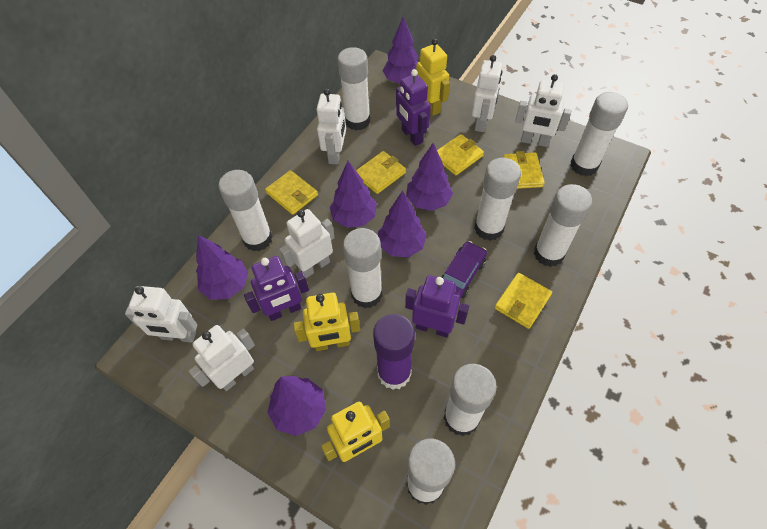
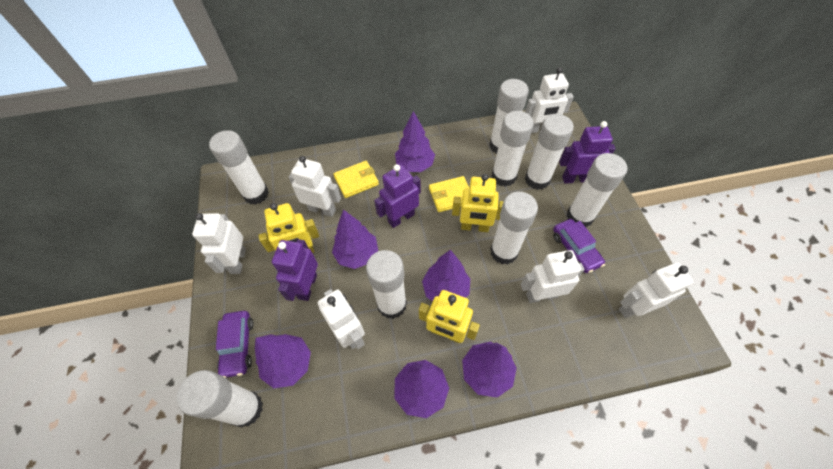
purple car: [441,241,487,298] = 1 -> [216,311,254,378] [553,219,605,273] = 2
purple glue stick: [373,314,415,390] = 1 -> none = 0
yellow wallet: [265,170,318,215] [356,151,406,194] [437,134,484,176] [495,273,552,329] [503,151,545,189] = 5 -> [333,161,379,198] [429,176,469,212] = 2

